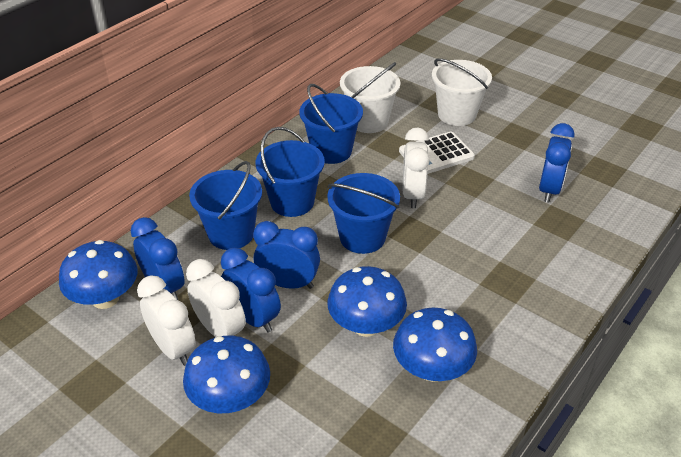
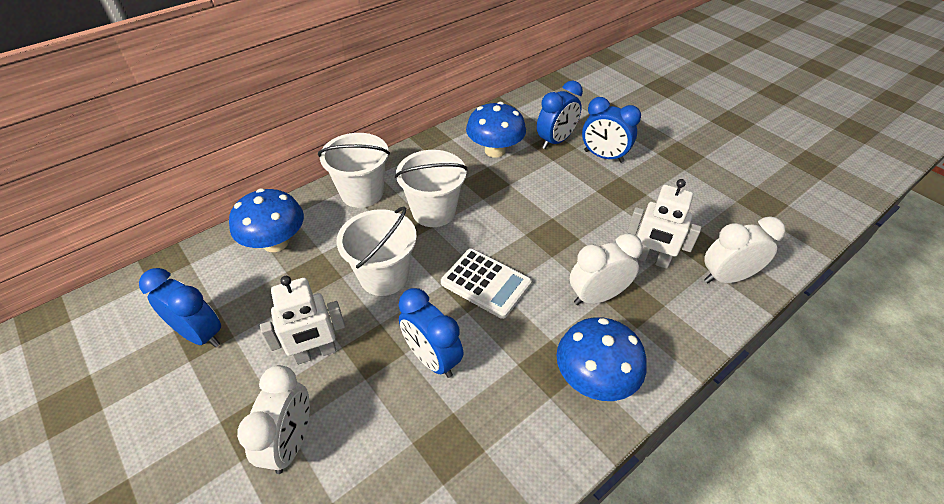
blue bucket: [189,161,262,250] [256,127,325,217] [299,84,363,164] [327,173,400,254] = 4 -> none = 0
blue mushroom: [59,240,137,309] [183,336,270,413] [327,266,407,337] [393,308,477,382] = 4 -> [229,189,304,252] [466,102,526,158] [556,317,646,401] = 3
white bucket: [340,62,400,133] [432,58,492,126] = 2 -> [318,133,390,208] [336,206,417,296] [395,150,468,227] = 3
white robot: none = 0 -> [260,276,345,365] [627,179,701,269] = 2

